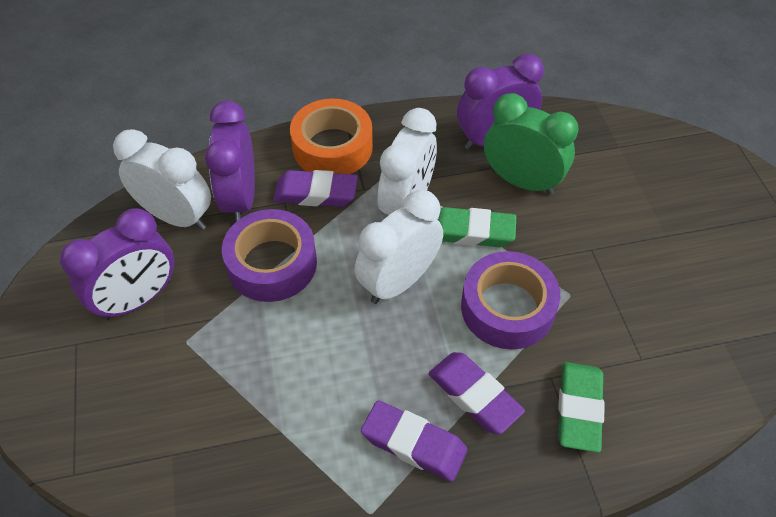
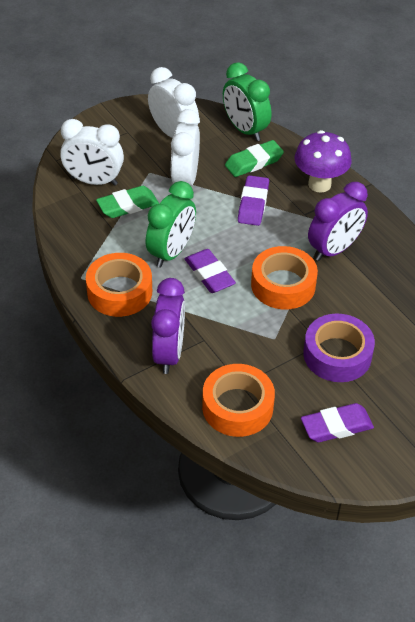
green clock: [484,93,579,195] = 1 -> [146,181,196,267] [223,62,271,141] = 2
orange tape: [290,99,373,174] = 1 -> [86,253,152,317] [202,364,275,437] [251,246,318,309] = 3
purple clock: [60,208,174,320] [205,101,255,223] [457,54,544,150] = 3 -> [151,278,185,374] [308,182,368,261] = 2
purple mushroom: none = 0 -> [294,130,352,193] = 1
purple tape: [222,209,317,302] [461,251,560,349] = 2 -> [303,313,375,382] = 1

